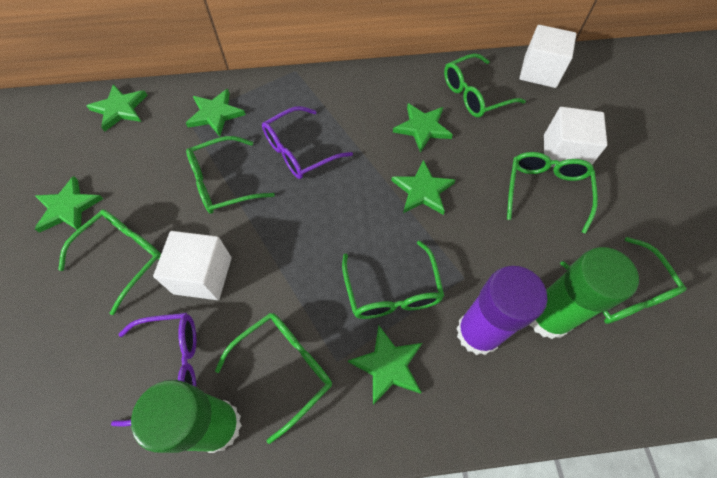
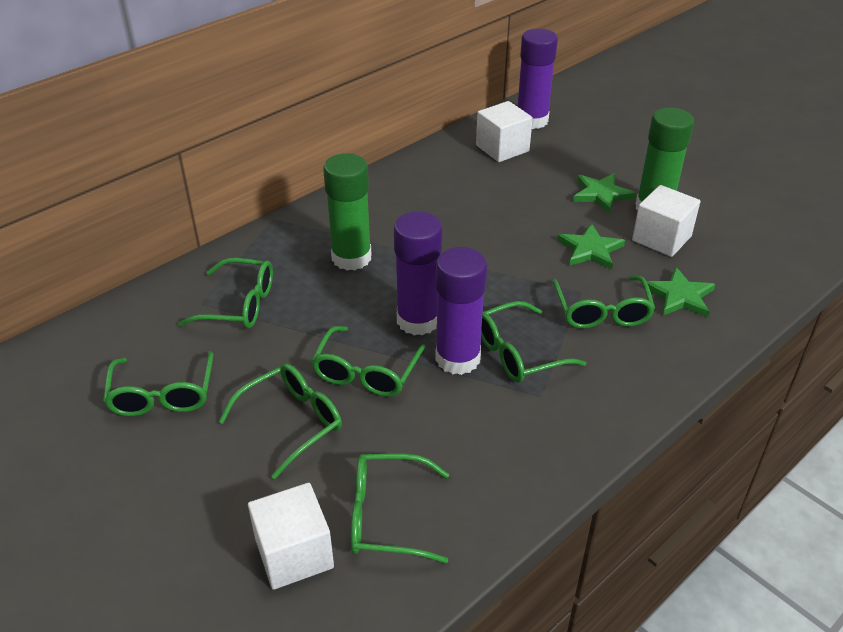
green star: [35,176,103,233] [87,84,147,132] [186,89,246,137] [348,325,422,405] [391,160,455,215] [393,103,453,153] = 6 -> [557,223,625,270] [573,173,635,213] [643,267,716,317] = 3
purple glasses: [111,313,196,427] [262,106,353,179] = 2 -> none = 0
purple glue stick: [456,266,547,355] = 1 -> [394,212,442,335] [435,247,487,375] [517,28,558,129] = 3

